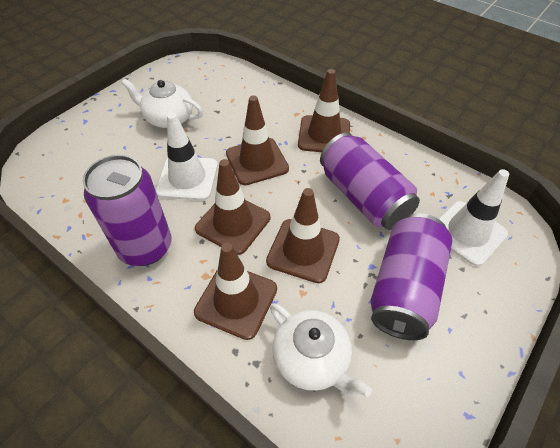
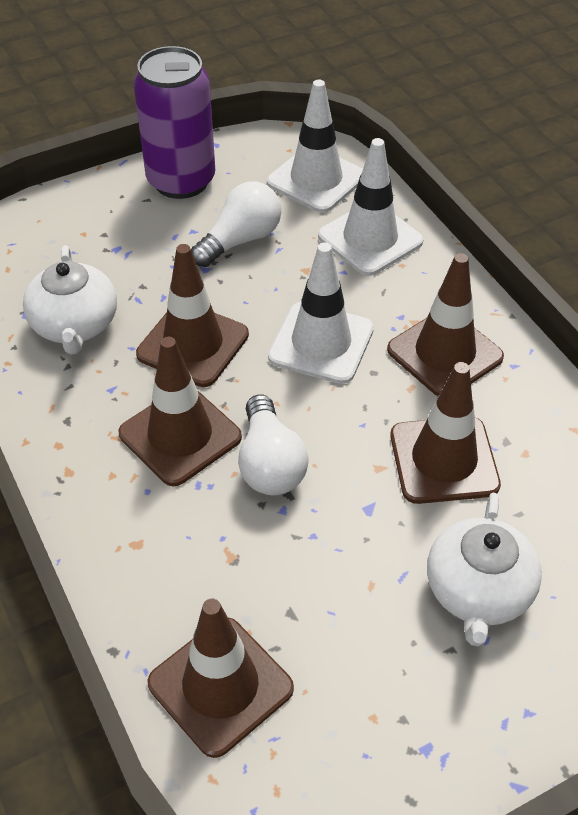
purple can: [83,155,171,266] [320,133,420,230] [370,213,452,340] = 3 -> [134,46,215,199] = 1
white light bulb: none = 0 -> [191,181,282,267] [238,394,309,495] = 2
white traffic cone: [155,113,218,201] [438,169,509,266] = 2 -> [267,80,363,213] [268,242,374,384] [318,138,423,276] = 3

